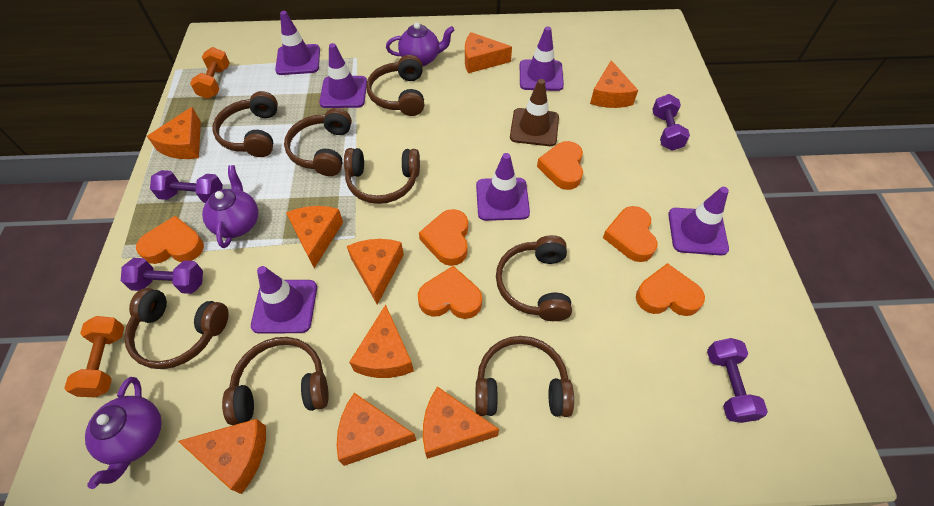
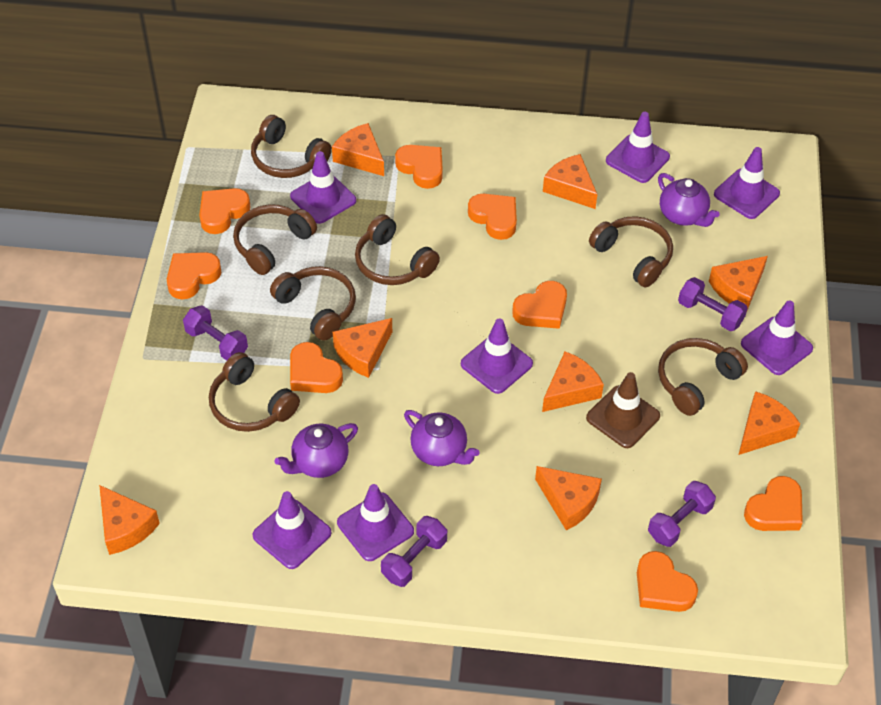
brown headphones: [124,288,229,369] [213,91,278,157] [222,337,329,425] [284,108,352,176] [344,148,420,204] [366,55,424,116] [476,336,574,417] [496,235,572,321] = 8 -> [209,352,300,432] [233,204,317,275] [251,115,332,178] [270,266,356,341] [355,214,440,285] [589,216,673,287] [658,338,748,416] = 7
orange cheese: [147,107,201,159] [178,419,266,494] [286,206,343,268] [337,393,417,466] [347,239,404,305] [349,305,414,378] [423,386,499,459] [465,32,512,73] [590,60,638,108] = 9 -> [99,485,160,555] [332,123,384,176] [333,318,392,378] [535,466,602,530] [542,351,604,412] [543,154,597,209] [709,256,768,310] [738,391,800,455] = 8
orange dumbbell: [65,316,124,397] [190,47,230,99] = 2 -> none = 0
orange heart: [136,216,204,264] [418,266,482,319] [419,209,468,266] [537,141,583,190] [603,206,657,262] [636,263,705,316] = 6 -> [167,252,222,299] [199,188,251,234] [290,342,343,393] [395,145,443,189] [468,194,517,240] [512,281,567,329] [637,551,698,612] [744,476,803,531] = 8
purple traffic cone: [251,266,317,334] [275,11,320,75] [319,43,367,108] [476,153,530,221] [520,26,564,91] [668,187,729,255] = 6 -> [253,491,331,569] [290,151,356,224] [337,484,414,561] [461,318,533,394] [606,112,670,183] [714,147,780,219] [741,301,813,375] = 7

